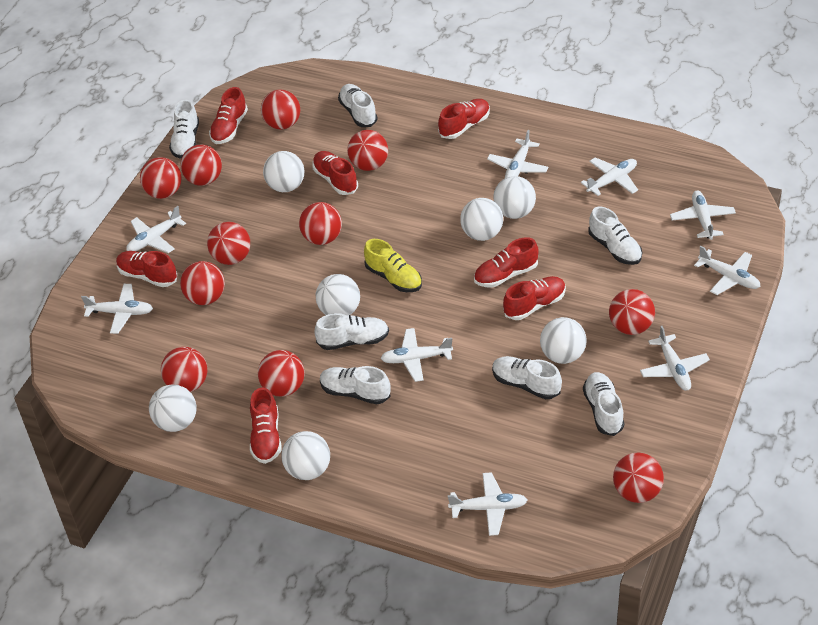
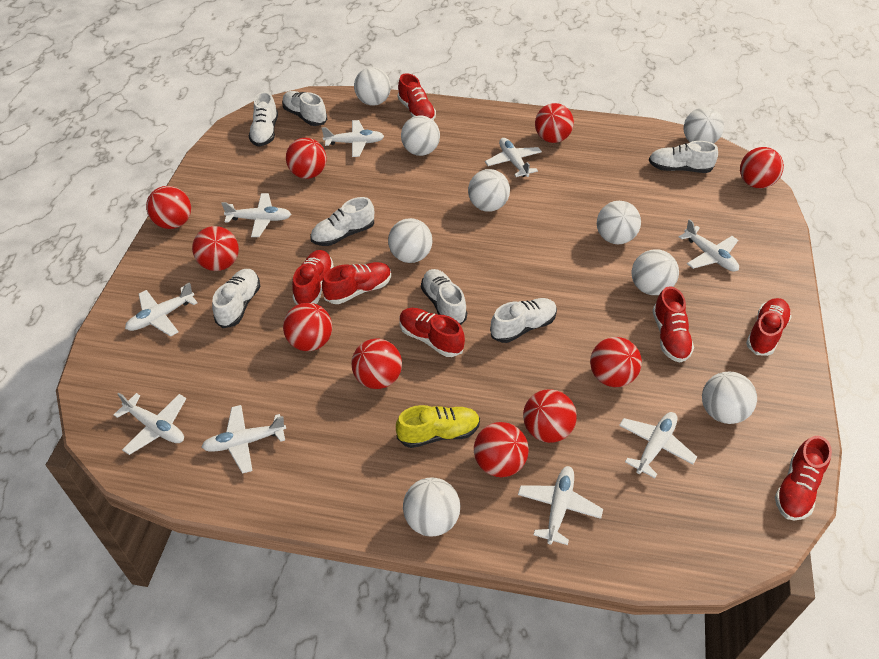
red ball: [140,157,182,199] [161,347,207,392] [180,261,225,305] [181,145,222,186] [207,222,250,265] [258,350,305,397] [261,89,300,130] [299,202,342,245] [347,130,388,171] [609,289,655,335] [613,452,664,503] = 11 -> [146,186,191,229] [192,226,239,271] [283,303,332,351] [286,138,326,179] [351,339,402,389] [474,422,529,477] [523,389,577,443] [535,103,574,143] [590,337,642,387] [740,147,784,188] = 10
white ball: [149,384,197,432] [263,151,305,192] [281,431,330,480] [316,274,360,315] [460,198,503,241] [493,176,536,219] [540,317,587,364] = 7 -> [354,67,391,106] [388,218,432,263] [401,116,440,156] [403,478,460,536] [468,169,510,212] [597,201,641,244] [632,249,679,295] [684,107,724,144] [702,372,757,424] = 9

